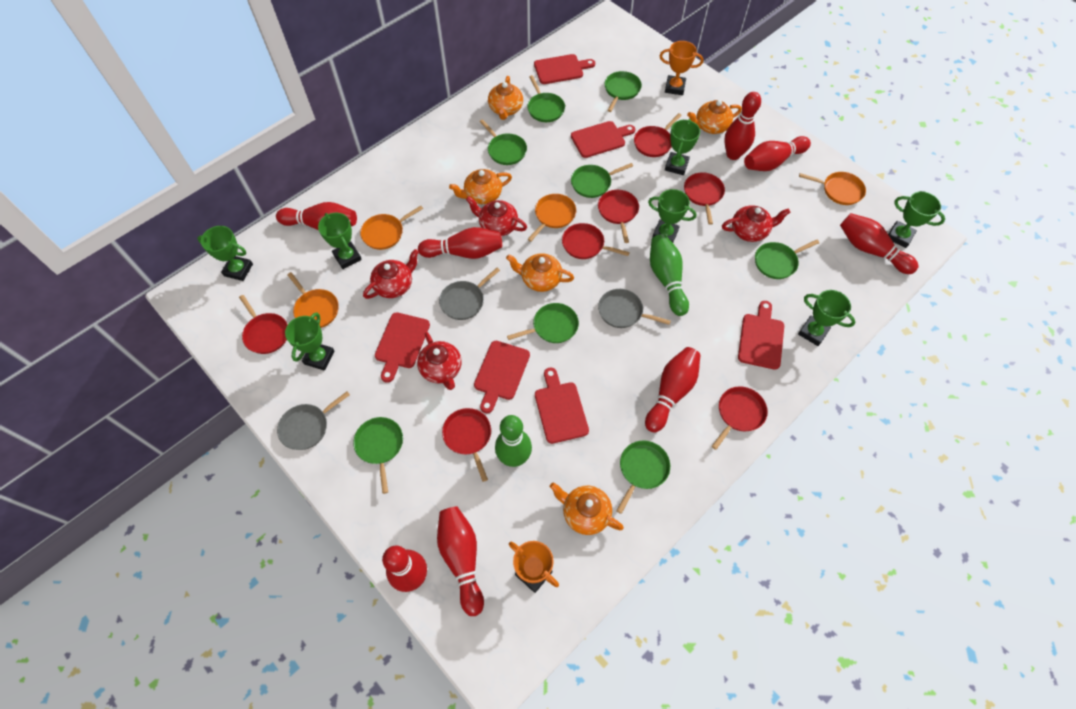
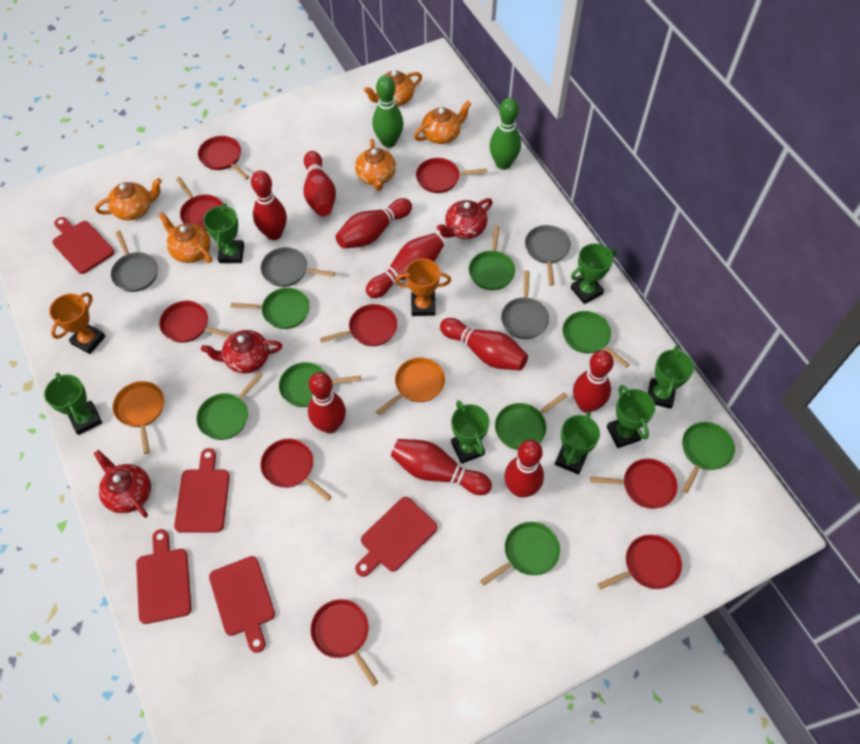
grey pan: [277,391,350,450] [439,268,500,320] [598,289,671,328] = 3 -> [111,231,158,292] [261,247,335,287] [501,271,549,339] [525,225,571,286] = 4
orange pan: [287,272,339,328] [360,206,423,250] [528,194,576,242] [799,172,866,205] = 4 -> [113,381,164,454] [376,357,445,415] = 2
red bowling pin: [276,202,357,230] [382,546,427,592] [418,227,502,259] [437,506,484,616] [645,347,700,433] [724,92,761,160] [744,136,811,171] [840,213,918,274] = 8 -> [251,170,287,240] [303,151,336,216] [308,372,346,433] [336,198,412,249] [366,233,444,298] [391,439,492,495] [440,318,528,370] [504,440,544,497] [573,350,614,413] = 9
red cutting board: [375,312,430,383] [474,341,530,414] [534,54,595,84] [535,368,589,444] [571,121,635,158] [738,301,784,370] = 6 -> [52,217,115,274] [136,529,191,624] [174,448,230,533] [209,556,275,653] [355,497,438,577] = 5
red pan: [239,295,288,354] [442,408,491,482] [562,223,630,259] [598,190,639,243] [634,113,682,157] [684,172,725,225] [712,386,768,450] = 7 -> [159,301,232,343] [176,177,223,231] [198,136,249,180] [260,439,332,501] [310,599,378,686] [320,304,397,346] [416,158,487,193] [590,459,678,509] [598,535,682,590] = 9
red teapot: [363,249,419,299] [417,332,462,390] [466,196,527,236] [722,205,790,242] = 4 -> [94,450,151,518] [201,330,283,373] [437,198,493,239] = 3

